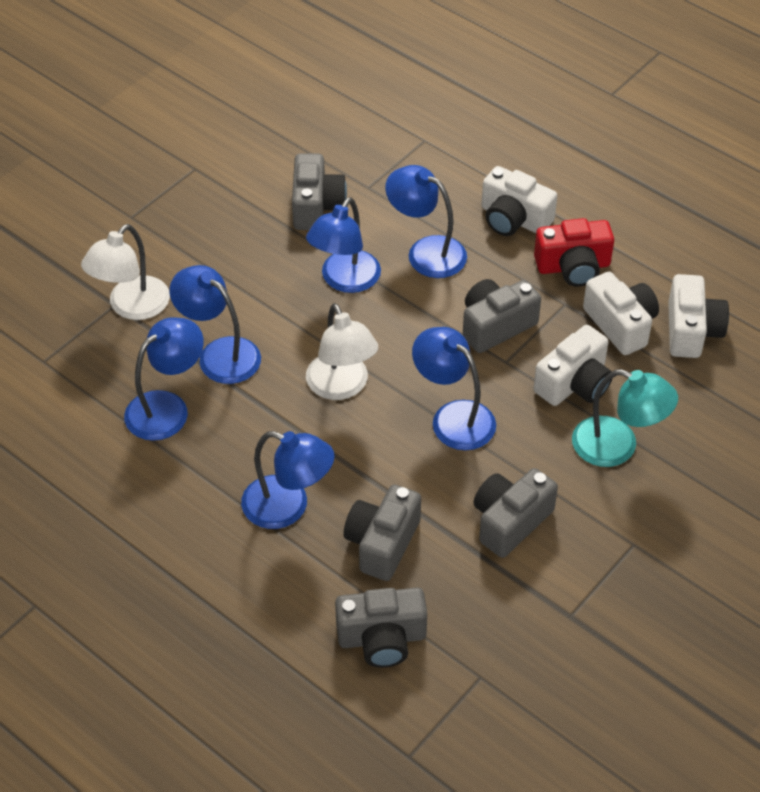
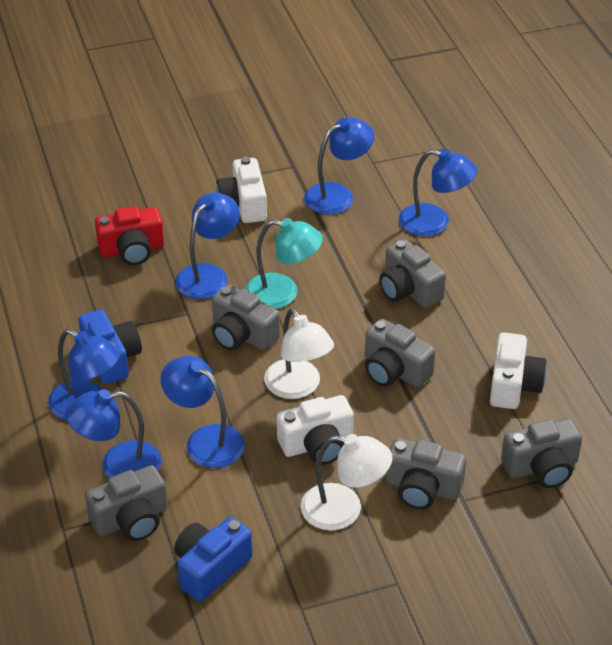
blue camera: none = 0 -> [78,309,142,384] [174,517,253,602] = 2
grey camera: [292,153,347,230] [335,588,427,668] [344,485,421,581] [463,279,541,353] [474,468,558,558] = 5 -> [85,465,167,541] [212,285,280,351] [365,319,435,388] [379,239,446,308] [386,438,466,509] [501,418,582,488] = 6
white camera: [481,166,557,236] [533,325,612,406] [583,272,659,355] [668,274,729,358] = 4 -> [216,157,267,223] [277,395,354,465] [490,332,547,409] = 3

